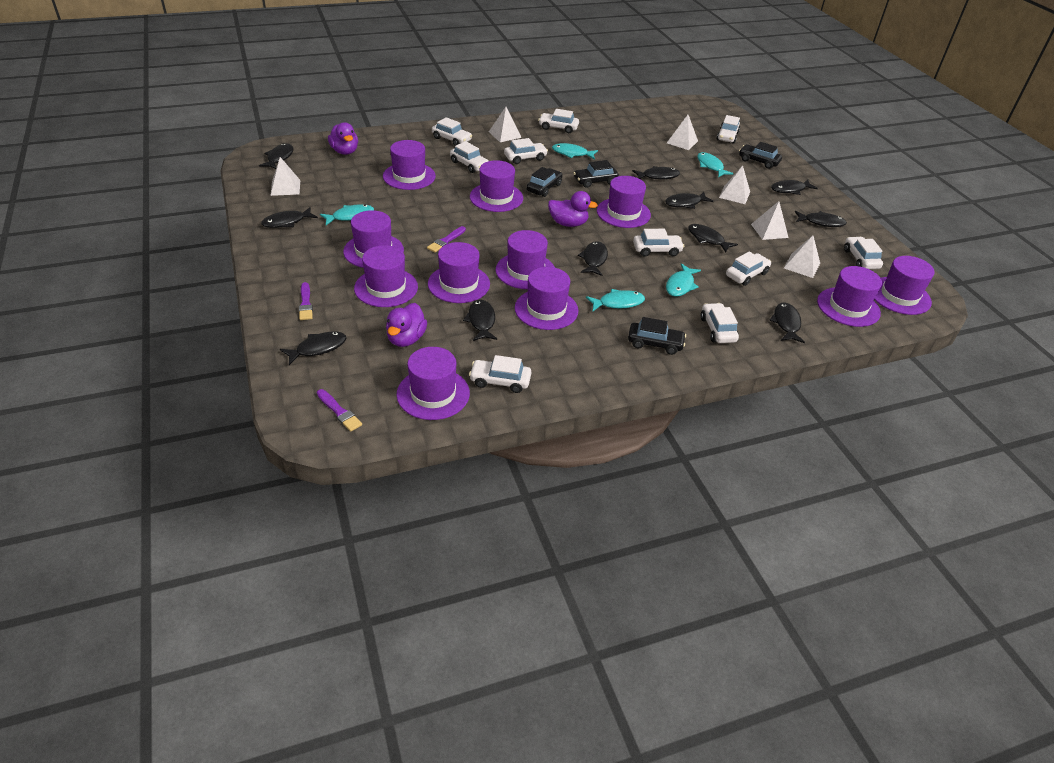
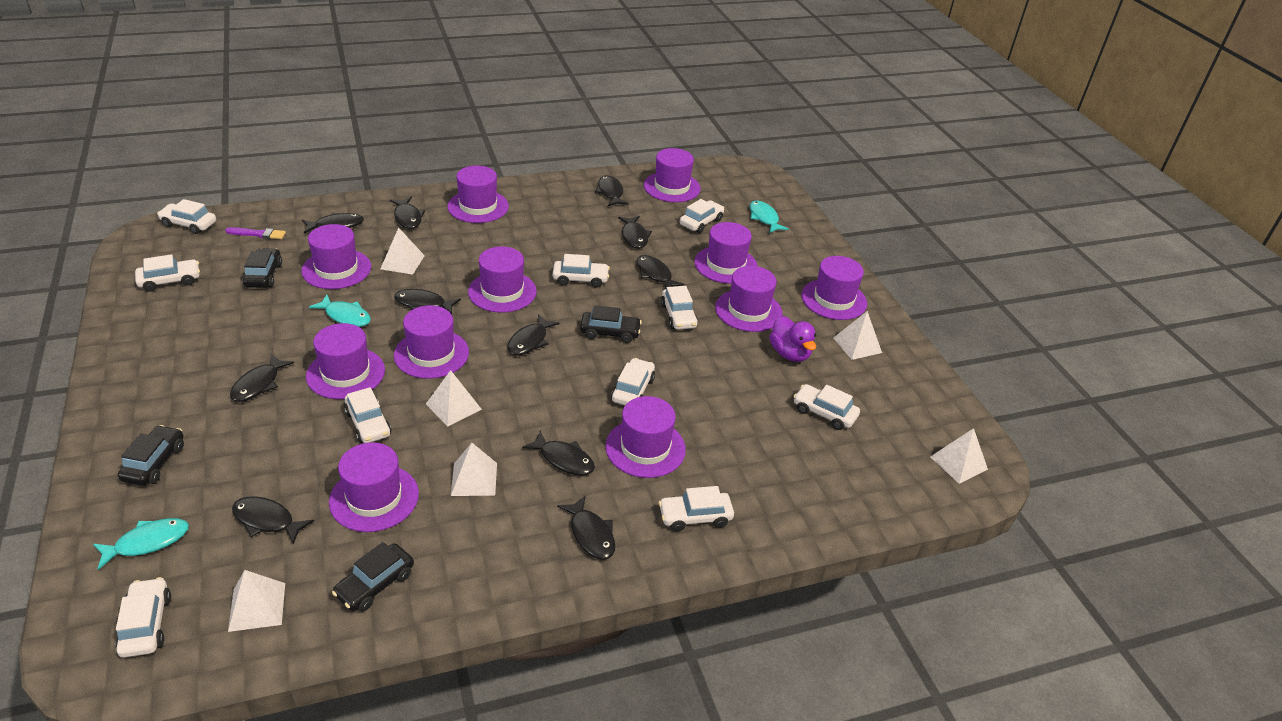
purple brush: [299,282,313,320] [317,389,362,432] [427,226,466,253] = 3 -> [225,227,286,239] = 1
purple duck: [328,122,358,155] [386,303,427,347] [548,191,598,227] = 3 -> [769,316,816,362] = 1
turquoise fish: [320,204,374,225] [552,143,598,159] [586,289,645,311] [666,263,701,297] [697,152,734,177] = 5 -> [93,518,189,570] [309,295,371,327] [750,200,789,233] = 3

